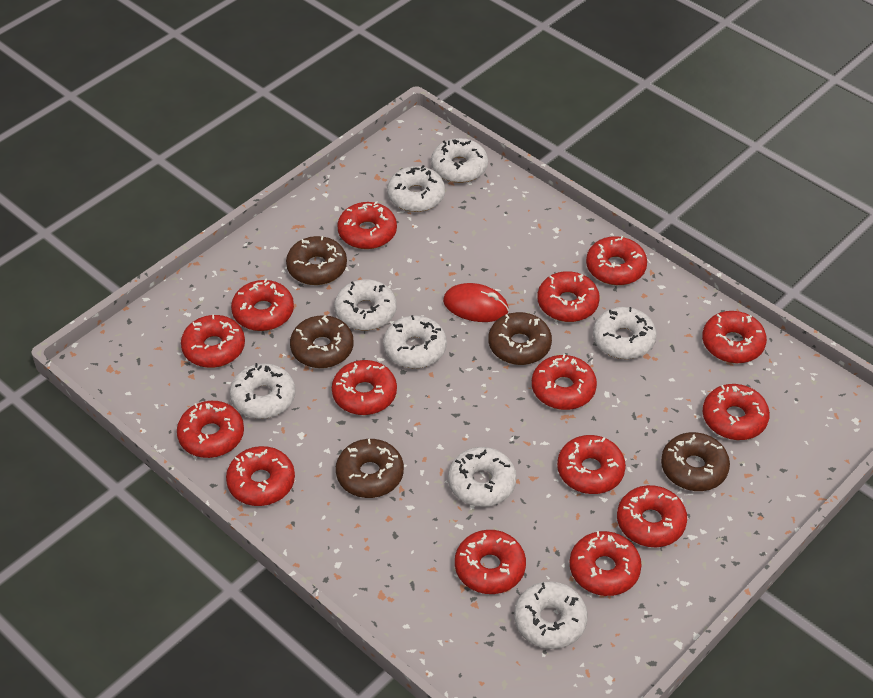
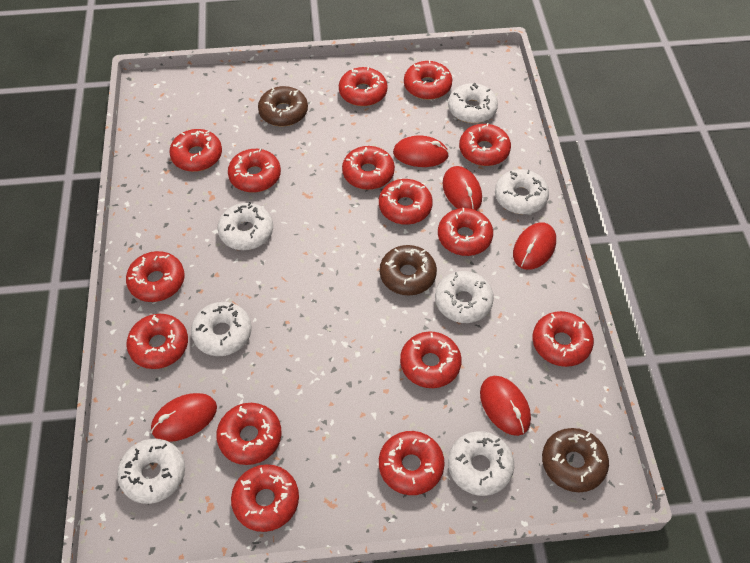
brown donut: [286,236,347,285] [290,315,354,368] [336,439,404,498] [489,312,552,365] [661,432,730,491] = 5 -> [258,86,308,126] [380,245,437,295] [542,428,609,492] = 3
red mouse: [443,283,509,322] = 1 -> [151,393,217,442] [393,136,449,167] [442,166,482,210] [480,376,531,436] [513,222,556,270] = 5
white donut: [230,363,295,419] [334,279,397,330] [383,315,447,368] [387,165,445,212] [431,138,488,183] [448,447,517,507] [514,581,588,649] [593,307,656,359] = 8 -> [117,439,185,504] [191,302,252,356] [218,202,273,250] [435,271,494,323] [448,83,498,123] [448,431,514,496] [495,169,549,214] = 7

